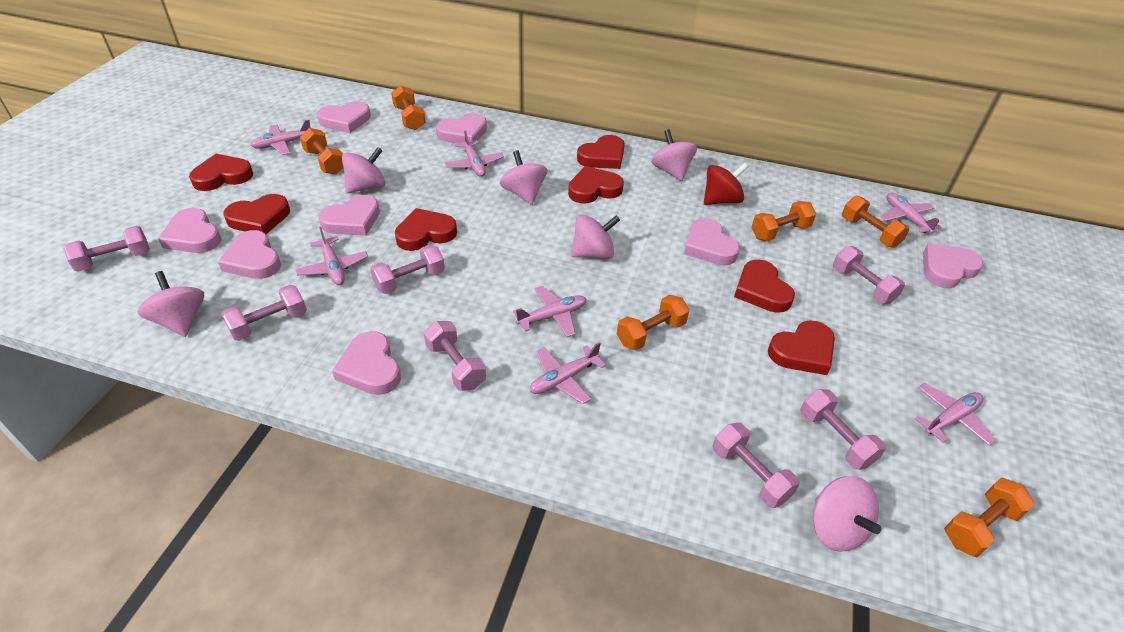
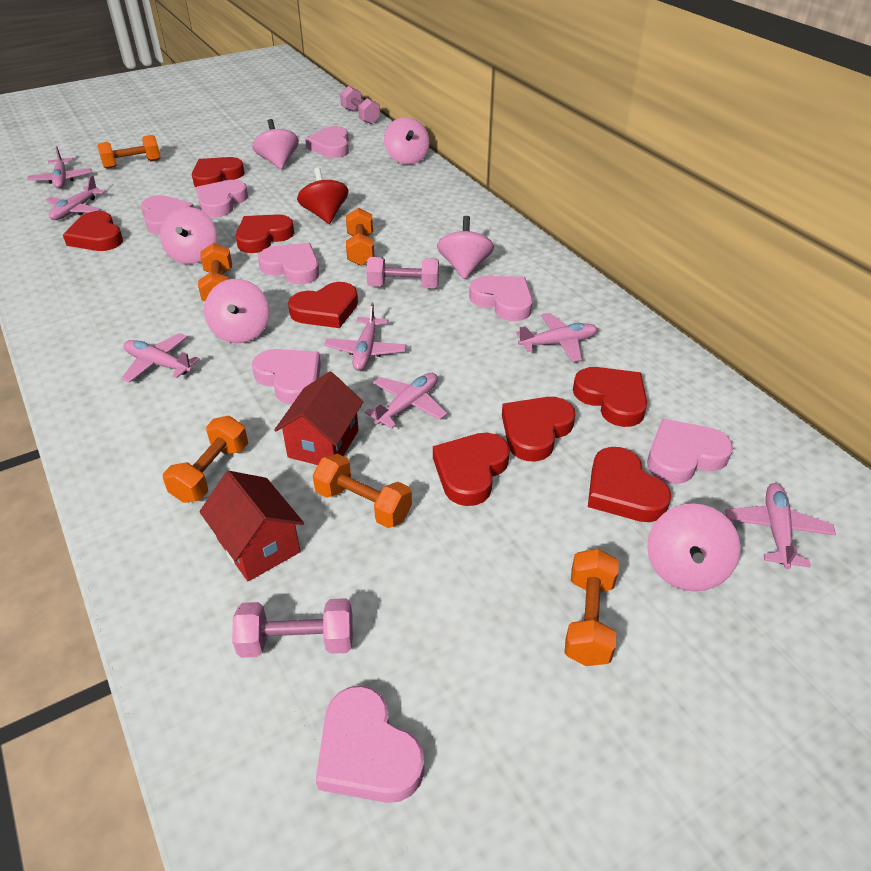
pink dumbbell: [63,226,150,272] [222,285,307,341] [370,245,445,294] [424,321,486,391] [713,423,800,508] [800,389,886,470] [833,246,905,304] = 7 -> [232,598,353,658] [340,86,380,124] [366,257,439,288] = 3
red heart: [189,154,253,191] [223,194,290,234] [395,208,457,251] [568,166,624,204] [577,135,625,169] [734,260,795,313] [768,320,835,375] = 7 -> [63,211,123,251] [192,157,245,187] [235,214,294,253] [288,282,358,328] [433,433,510,506] [502,397,576,462] [573,367,647,427] [588,447,671,522] = 8
red house: none = 0 -> [199,471,304,581] [274,371,364,465] = 2

